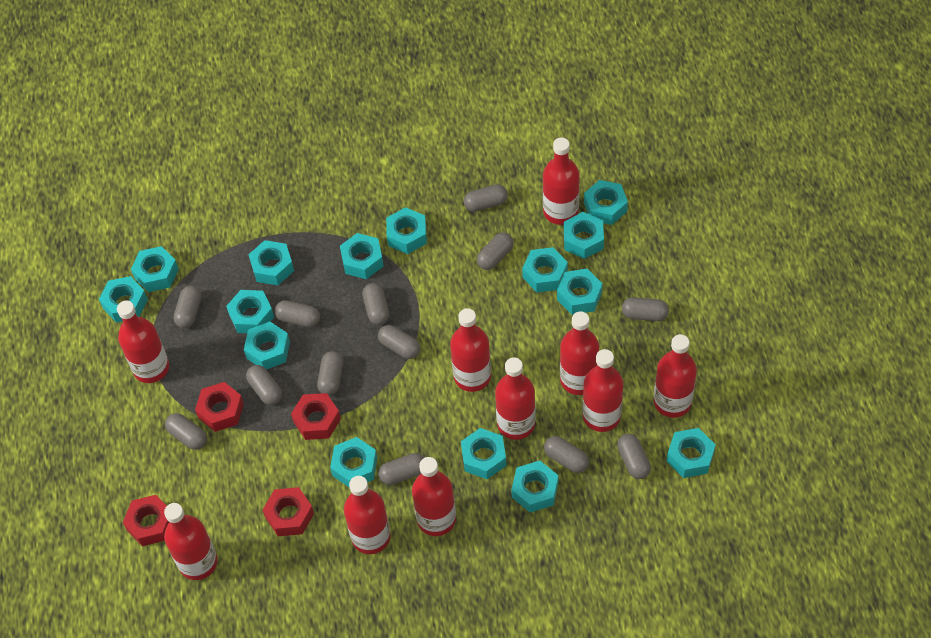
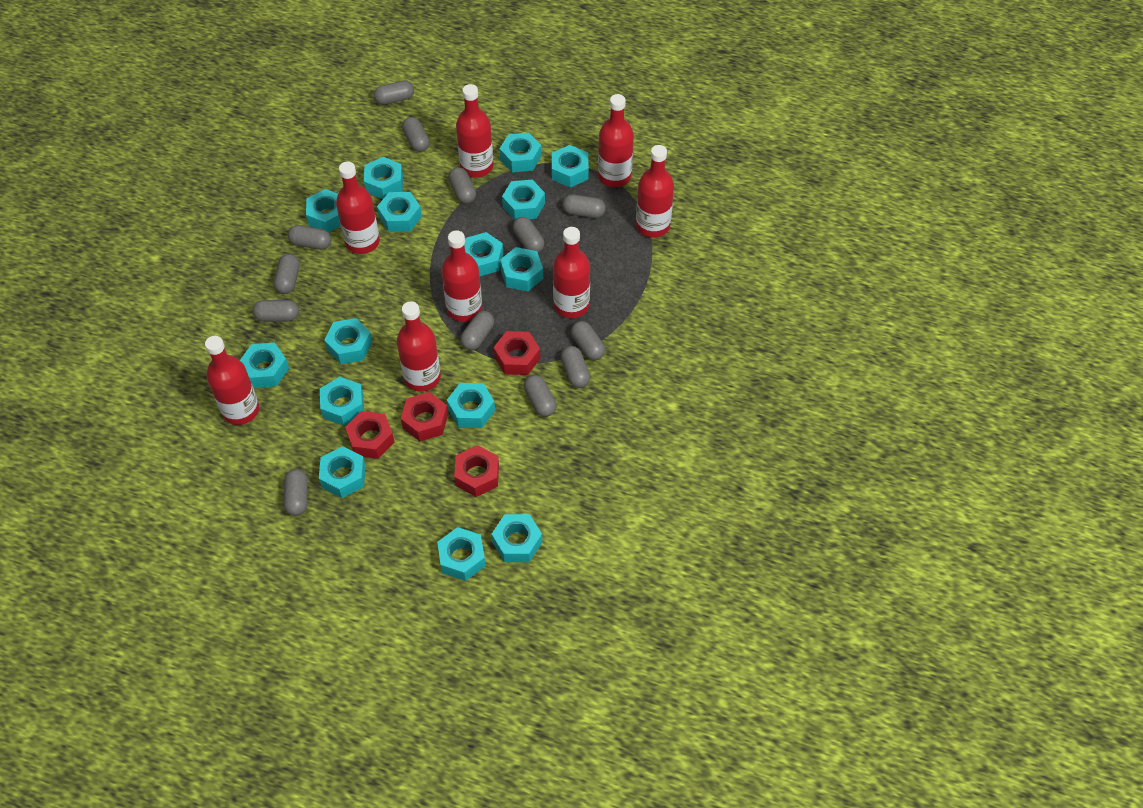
red bottle: [117,300,169,383] [164,503,218,580] [344,476,391,554] [412,457,456,536] [450,308,491,392] [495,357,536,440] [543,138,580,225] [560,311,599,395] [582,349,623,432] [654,334,697,418] = 10 -> [205,336,259,425] [336,162,380,254] [397,302,441,392] [441,230,482,322] [456,84,493,178] [553,227,590,318] [598,94,634,187] [636,145,674,238] = 8

